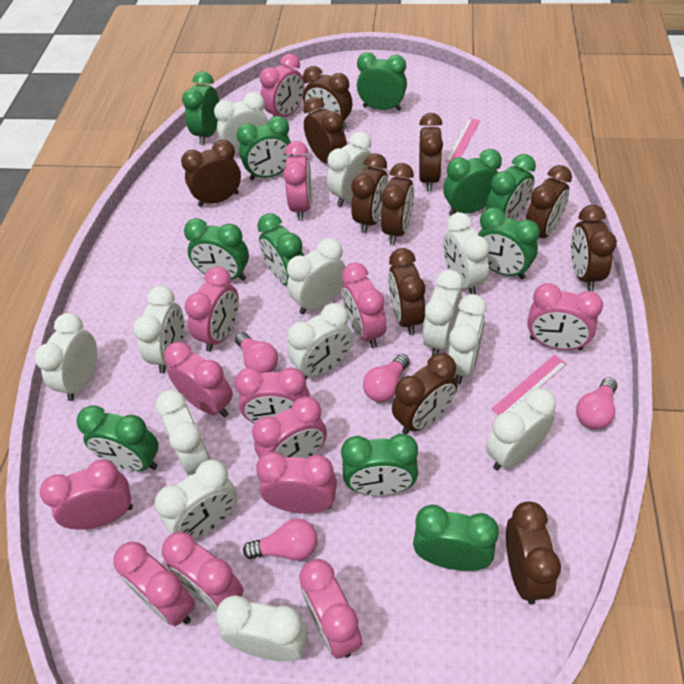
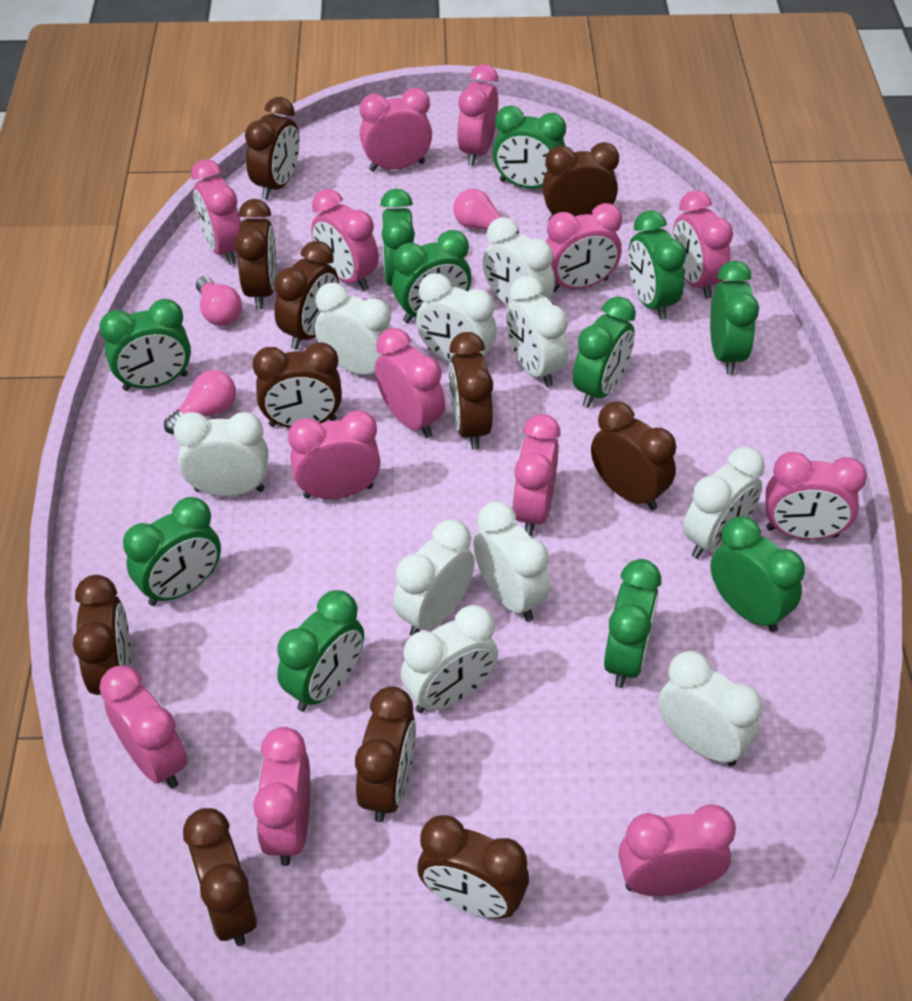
pink light bulb: [235,332,278,373] [243,519,317,561] [363,354,410,402] [576,377,617,429] = 4 -> [164,370,236,434] [196,276,242,326] [453,189,519,233] = 3
pink ruler: [446,118,480,162] [491,355,567,415] = 2 -> none = 0
white clock: [35,313,97,401] [133,286,184,373] [155,390,211,475] [155,459,238,539] [214,92,268,153] [216,595,308,662] [287,238,346,314] [288,303,353,379] [327,132,374,207] [423,270,463,356] [443,212,490,294] [448,294,487,384] [486,388,556,470] = 13 -> [173,412,269,497] [315,283,392,375] [393,519,475,636] [401,605,498,713] [416,273,497,362] [473,502,550,621] [483,217,555,306] [506,276,568,387] [658,651,763,766] [683,447,765,559] = 10

